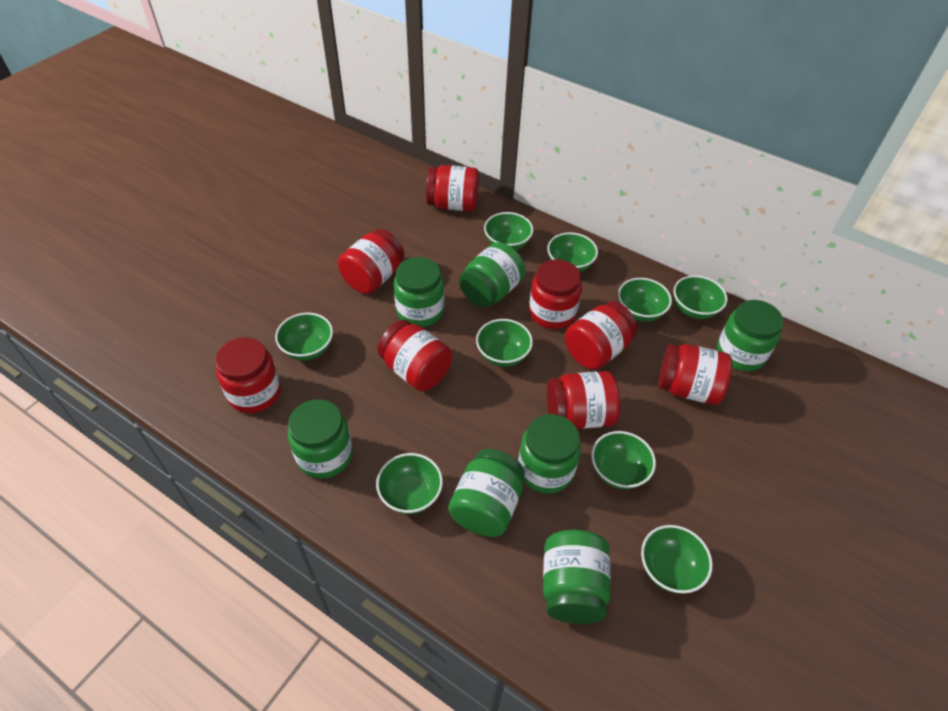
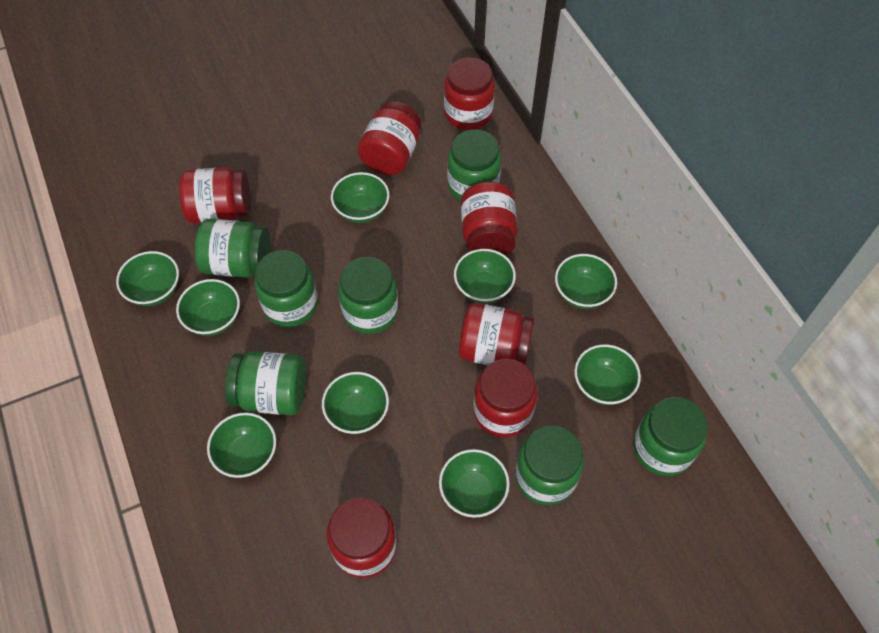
red jar: [215,338,281,413] [338,229,404,294] [378,320,452,391] [426,165,479,211] [529,260,582,329] [547,371,620,429] [565,301,637,370] [658,344,732,405] = 8 -> [179,167,251,224] [327,497,397,578] [358,101,421,175] [444,57,495,130] [459,303,534,365] [461,182,518,256] [473,359,538,438] = 7

